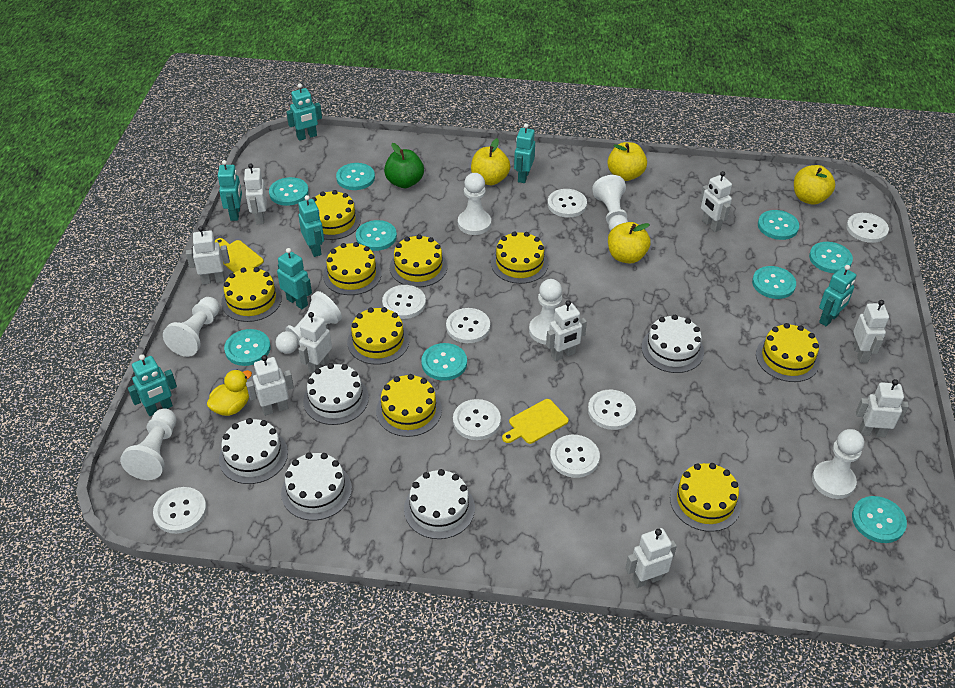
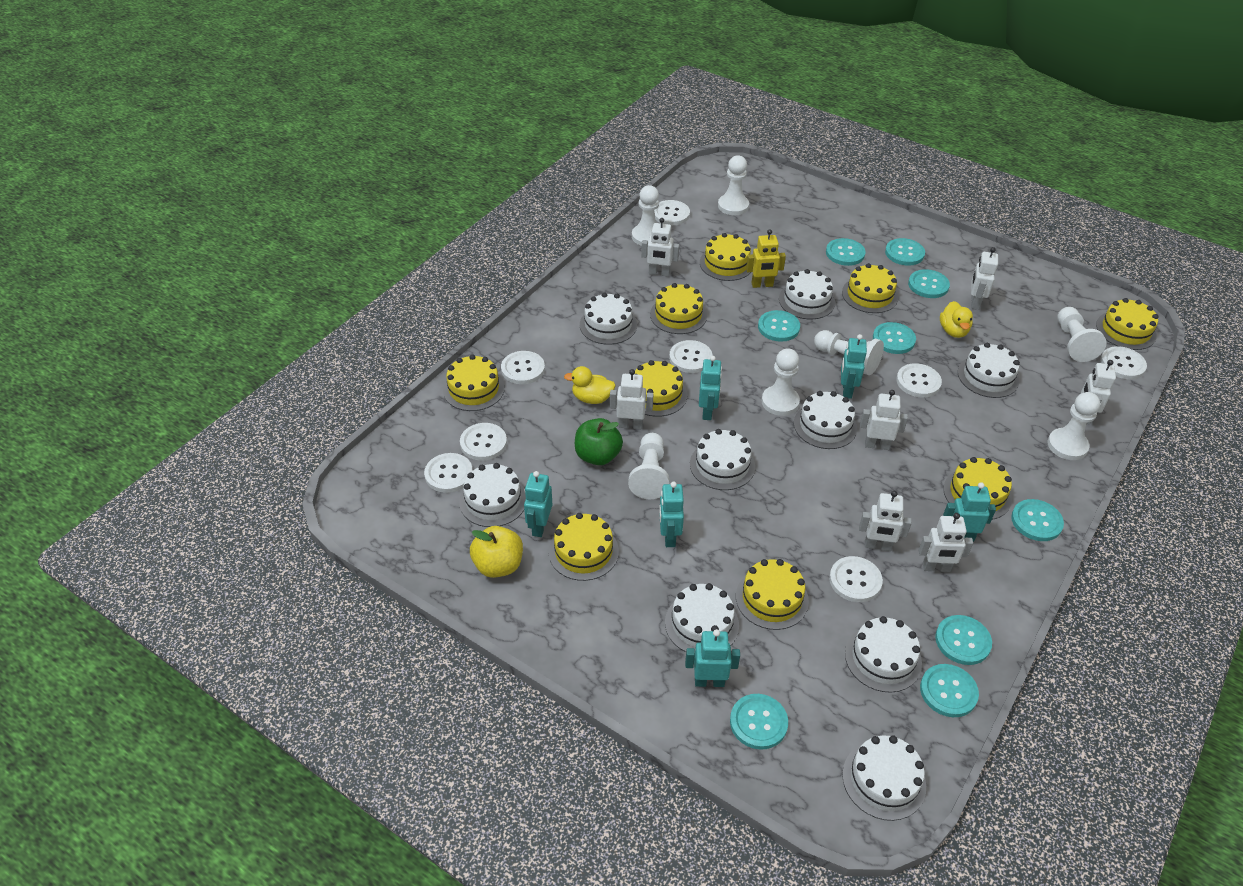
turquoise robot: [128,354,177,416] [218,160,242,221] [277,248,312,309] [286,83,322,141] [298,195,324,257] [514,123,535,183] [819,265,856,326] = 7 -> [524,471,552,537] [659,482,684,547] [685,629,740,687] [699,356,722,420] [841,334,867,399] [943,482,996,542] = 6
white cake: [219,418,288,484] [281,452,352,520] [303,363,369,425] [404,469,475,539] [641,315,704,373] = 5 -> [459,463,526,527] [580,293,637,345] [665,583,739,652] [690,429,755,490] [779,269,835,319] [794,391,857,449] [842,735,926,821] [845,616,922,692] [958,343,1020,398] = 9
white robot: [186,226,230,285] [244,163,267,224] [246,355,294,416] [298,312,332,374] [546,300,587,361] [625,528,677,588] [700,171,732,232] [853,300,889,363] [856,379,909,437] = 9 -> [610,369,653,429] [641,218,679,277] [859,491,912,551] [860,390,908,450] [919,513,973,572] [971,247,998,310] [1081,360,1116,424] = 7
yellow apple: [471,138,510,185] [607,142,647,181] [608,222,651,264] [794,165,835,205] = 4 -> [470,526,523,578] = 1
yellow cutting board: [215,238,264,272] [502,399,569,444] = 2 -> none = 0
yellow duck: [207,370,252,416] = 1 -> [564,366,615,404] [940,301,973,338] = 2
yellow robot: none = 0 -> [746,229,786,288] = 1

